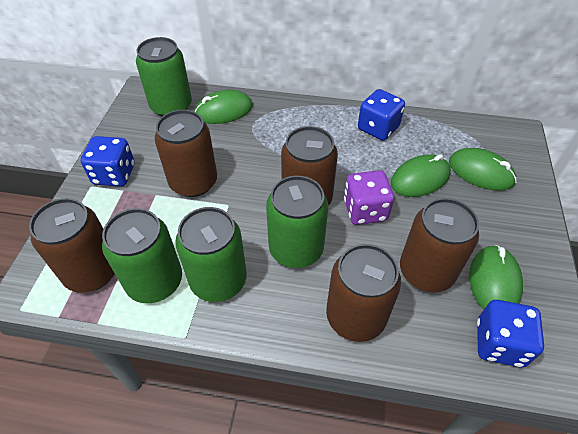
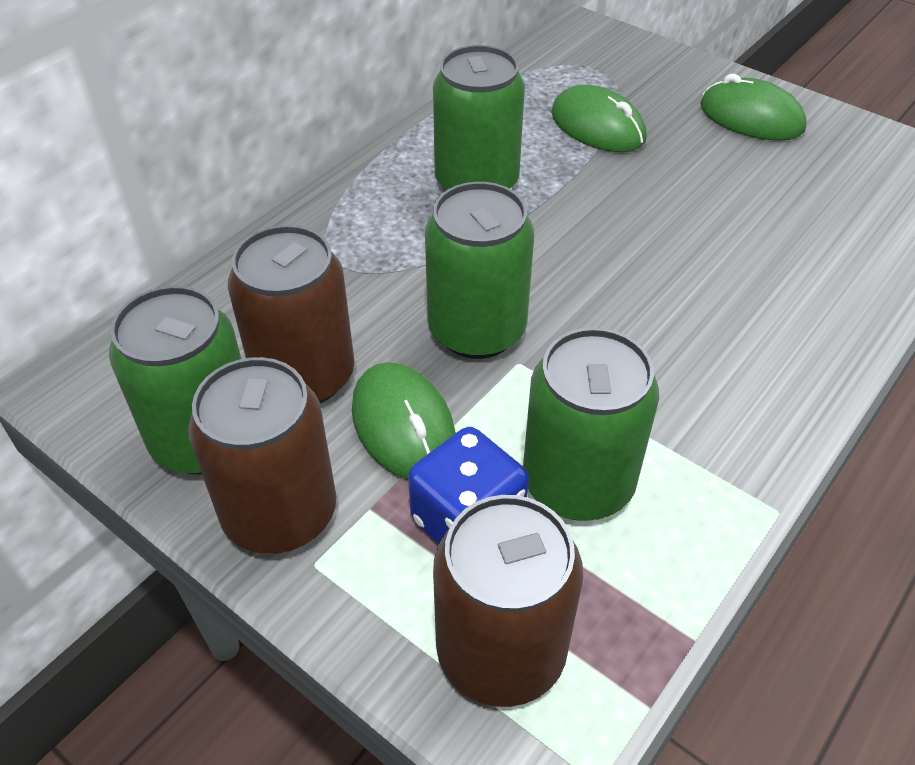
blue dice: [81,136,134,187] [358,89,405,141] [477,300,544,367] = 3 -> [408,427,529,544] = 1
brown can: [29,198,115,293] [155,110,217,197] [281,126,338,206] [326,244,401,342] [400,198,479,292] = 5 -> [188,357,336,554] [228,225,355,403] [433,495,583,707] = 3
green mouse: [195,90,253,124] [391,154,451,197] [449,148,517,191] [469,245,523,310] = 4 -> [352,362,456,480] [551,85,646,152] [700,74,807,141] = 3
purple dice: [344,170,394,225] = 1 -> none = 0

